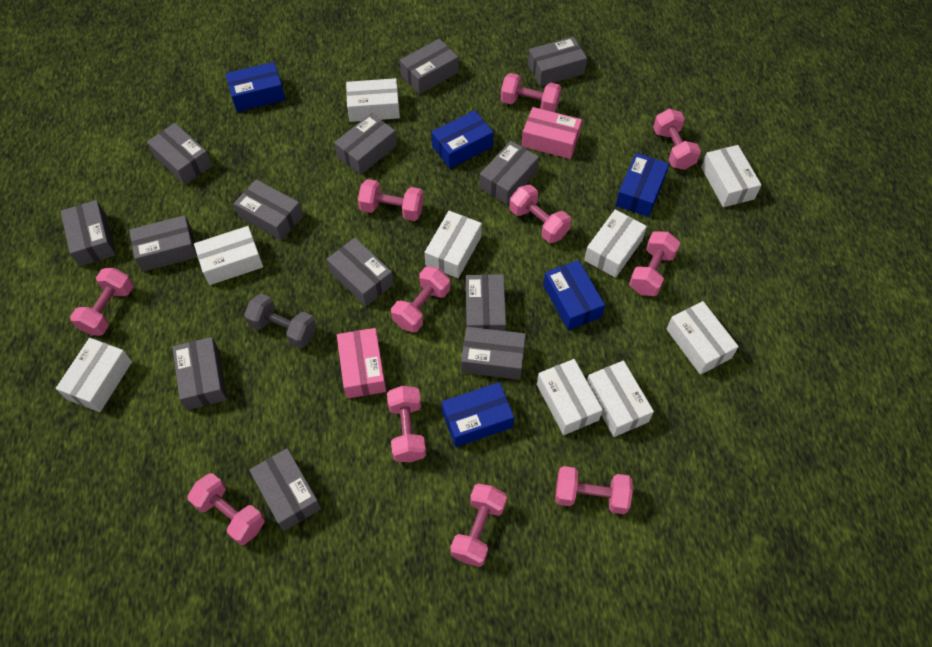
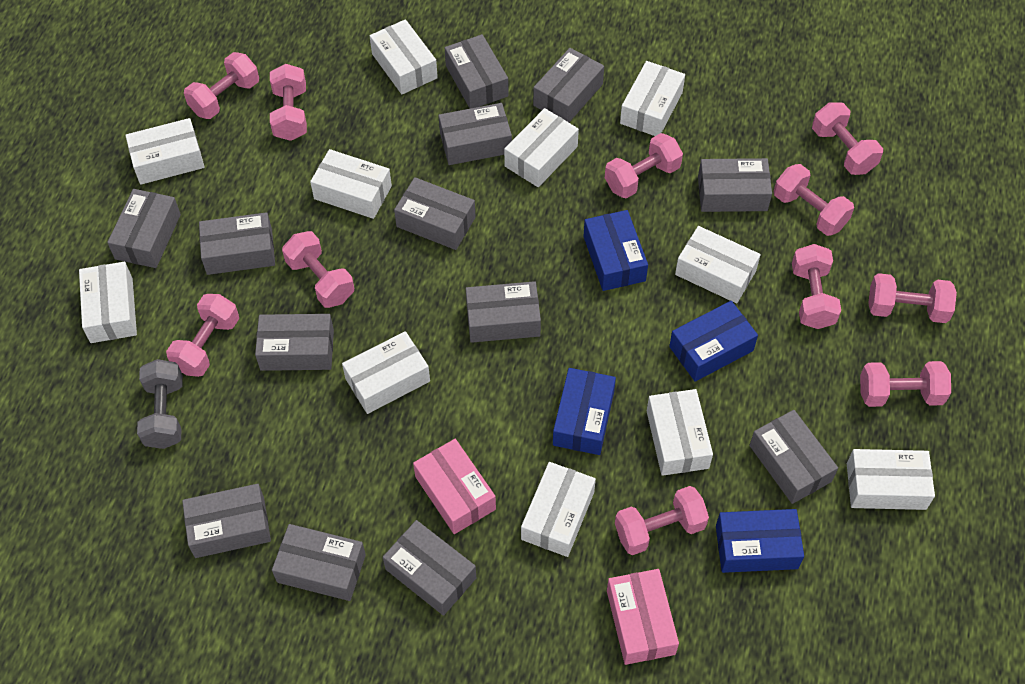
blue box: [225,62,285,112] [431,110,494,168] [442,382,514,447] [543,260,605,330] [616,153,669,217] = 5 -> [553,368,616,455] [583,210,648,291] [669,301,758,382] [716,509,804,573] = 4
white box: [56,338,132,412] [194,226,263,285] [346,78,400,122] [425,211,482,278] [537,359,603,435] [584,209,647,278] [587,360,654,437] [667,301,739,375] [701,145,762,207] = 9 -> [79,262,137,343] [125,118,205,185] [310,149,392,219] [342,331,430,414] [370,19,438,94] [504,108,579,187] [521,462,596,557] [620,61,685,136] [647,389,713,476] [675,226,761,303] [847,449,935,510] = 11

